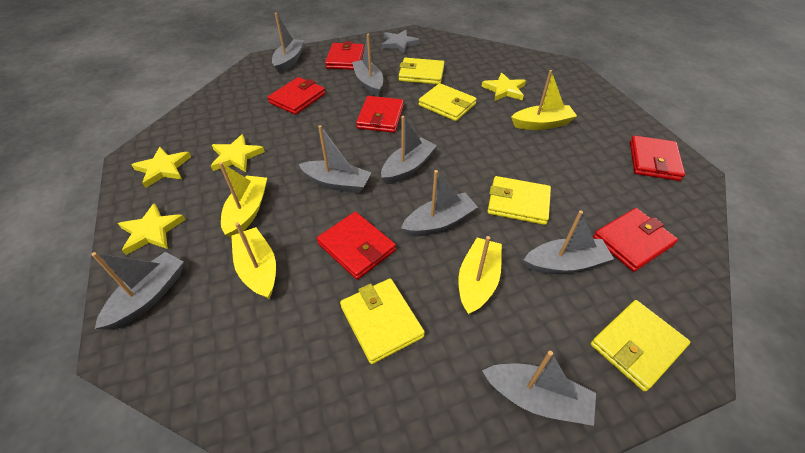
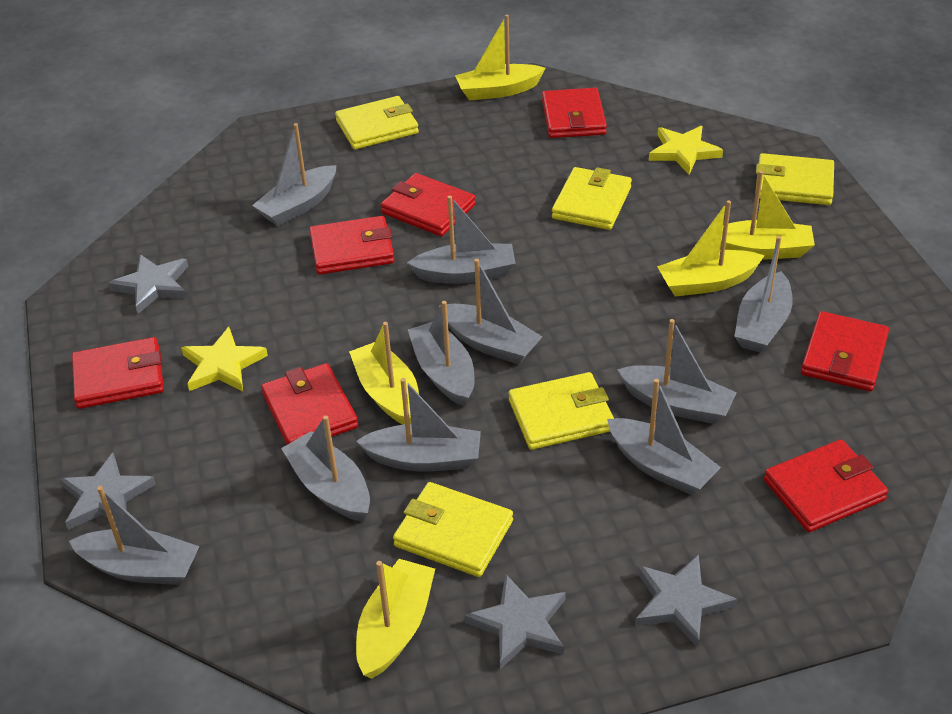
grey boat: [91,252,184,330] [272,13,304,74] [298,125,371,193] [352,34,383,97] [381,116,437,184] [401,170,478,237] [482,351,596,426] [524,210,614,274] = 8 -> [69,486,199,585] [252,123,337,226] [281,416,370,522] [356,378,481,471] [407,196,516,284] [408,301,475,407] [439,259,542,364] [607,379,721,495] [617,319,737,424] [734,236,793,353] = 10
grey star: [382,30,420,53] = 1 -> [60,453,156,530] [108,254,189,314] [465,574,566,669] [635,554,737,648] = 4
red wallet: [268,77,325,115] [317,212,396,280] [325,41,364,70] [356,96,404,133] [593,208,678,272] [630,135,685,181] = 6 -> [72,337,164,409] [261,363,358,445] [309,216,395,275] [381,173,476,236] [542,88,607,138] [764,439,888,532] [801,311,889,391] = 7
yellow boat: [219,162,267,237] [231,222,276,299] [458,236,502,315] [511,70,577,130] = 4 -> [349,322,419,425] [356,559,435,679] [455,15,545,100] [657,200,765,297] [720,170,815,259] = 5
yellow star: [118,203,185,255] [132,147,191,188] [211,134,265,172] [481,73,526,101] = 4 -> [181,327,268,391] [649,126,723,175] = 2

